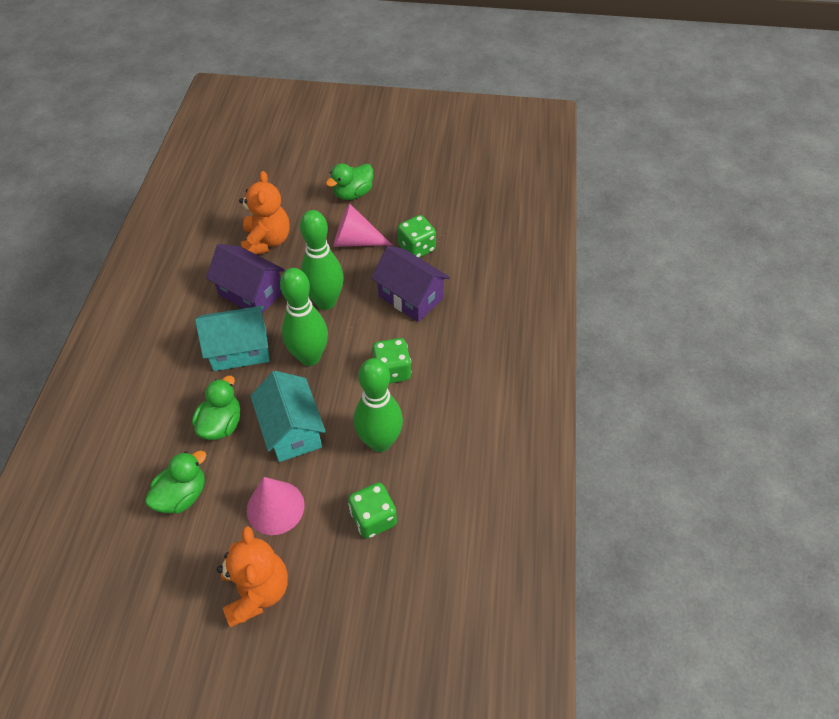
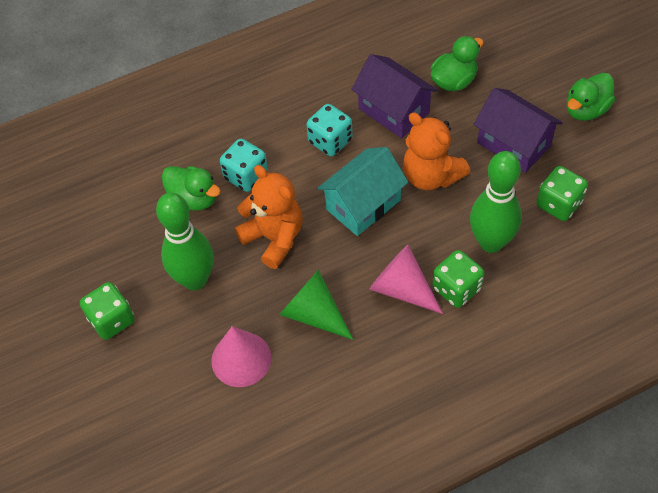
green bowling pin: [280,268,328,366] [300,210,344,310] [354,358,403,452] = 3 -> [156,193,214,291] [470,151,522,253] = 2
green cone: none = 0 -> [279,270,353,340] = 1
turquoise dice: none = 0 -> [220,139,268,192] [306,104,353,157] = 2
turquoise house: [195,306,270,371] [250,371,326,462] = 2 -> [317,147,408,236] = 1

